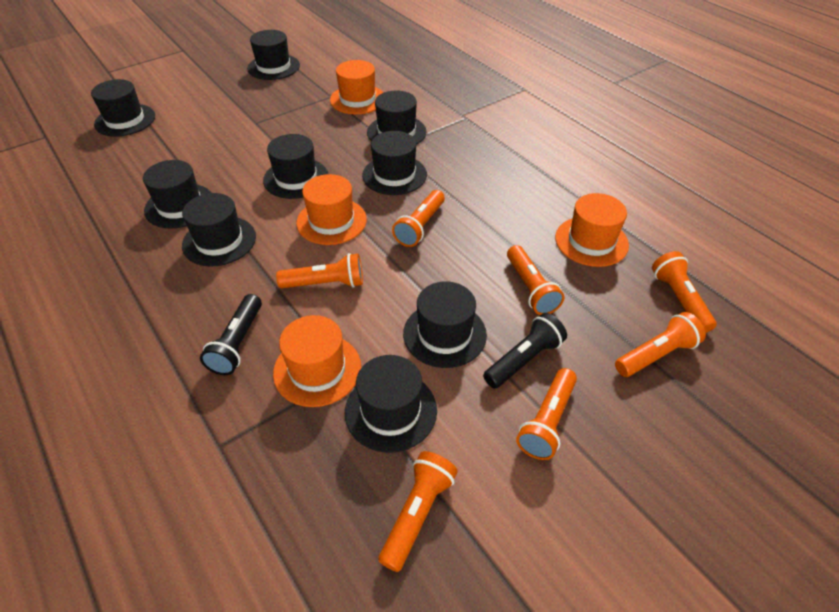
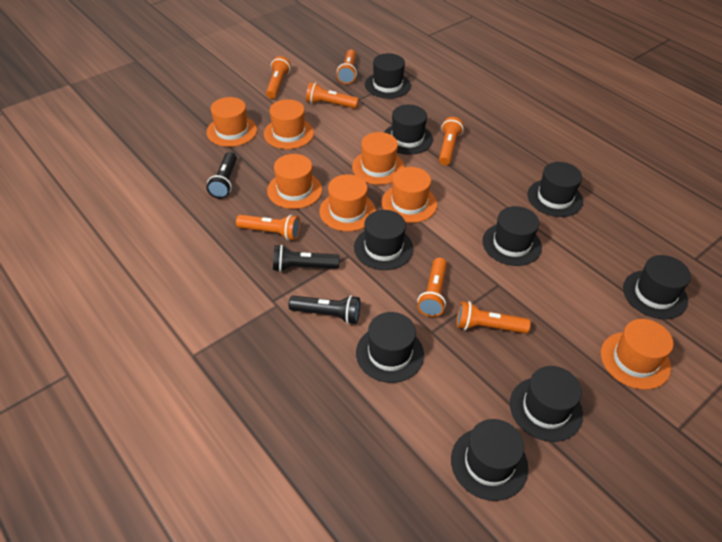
black flashlight: [200,294,262,375] [483,313,567,389] = 2 -> [207,152,237,199] [273,245,340,272] [289,295,360,324] = 3
orange hat: [273,315,361,407] [296,174,367,245] [330,60,383,114] [555,193,629,267] = 4 -> [207,97,257,147] [264,99,314,149] [267,154,322,209] [319,174,376,231] [352,132,405,185] [382,167,437,223] [601,319,674,390] = 7

